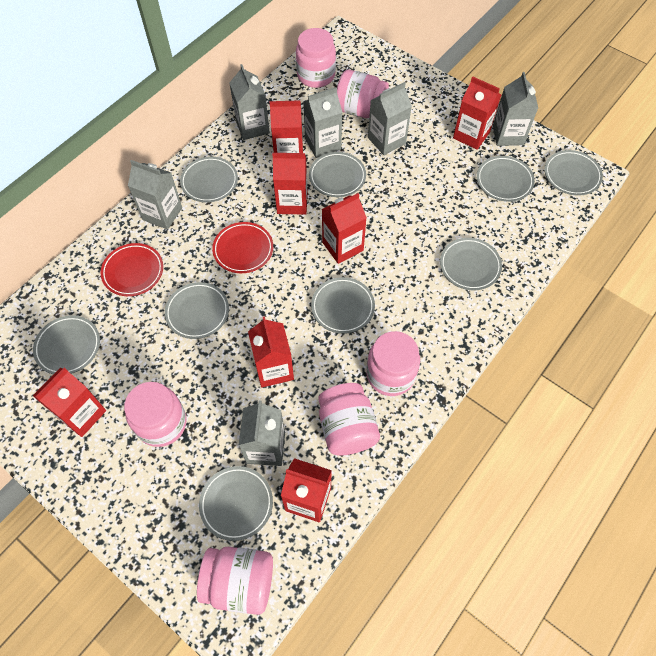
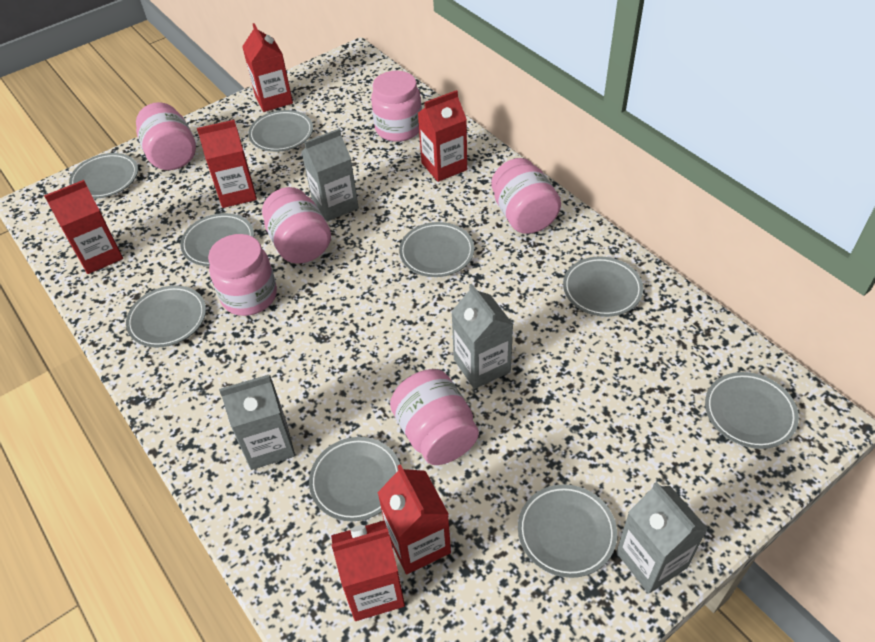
grey carton: [128,160,182,229] [230,64,270,140] [239,401,285,466] [303,87,343,158] [368,82,412,155] [493,72,538,146] = 6 -> [219,375,295,470] [301,129,359,222] [451,284,513,389] [616,482,708,593] = 4
red carton: [33,368,106,437] [248,316,294,388] [270,100,303,153] [272,152,308,215] [281,458,332,522] [322,193,367,264] [453,76,501,150] = 7 -> [44,180,123,274] [197,120,257,208] [242,23,293,112] [331,520,405,621] [377,464,451,574] [418,90,467,182] = 6
red plate: [101,243,163,296] [212,222,273,273] = 2 -> none = 0

